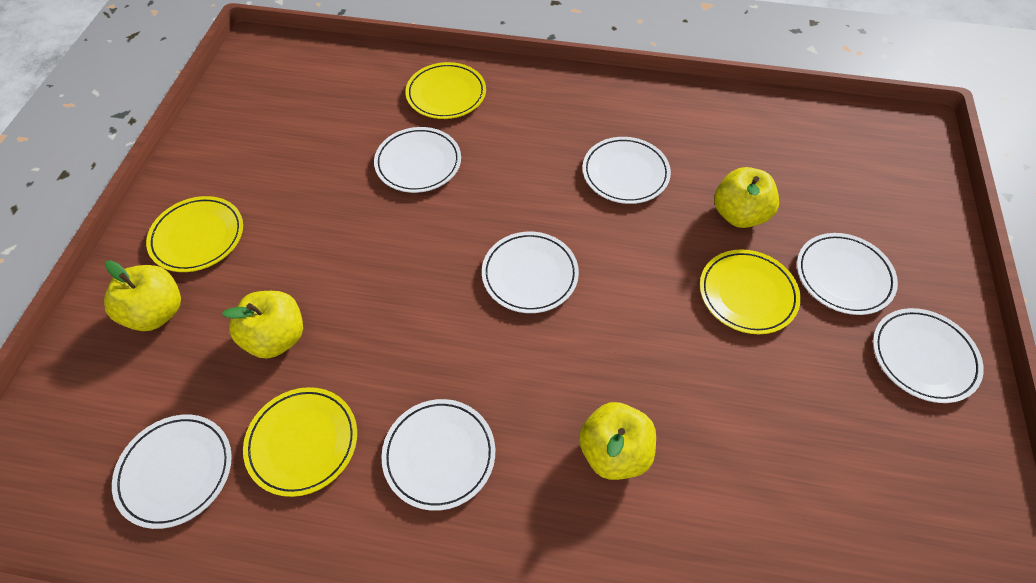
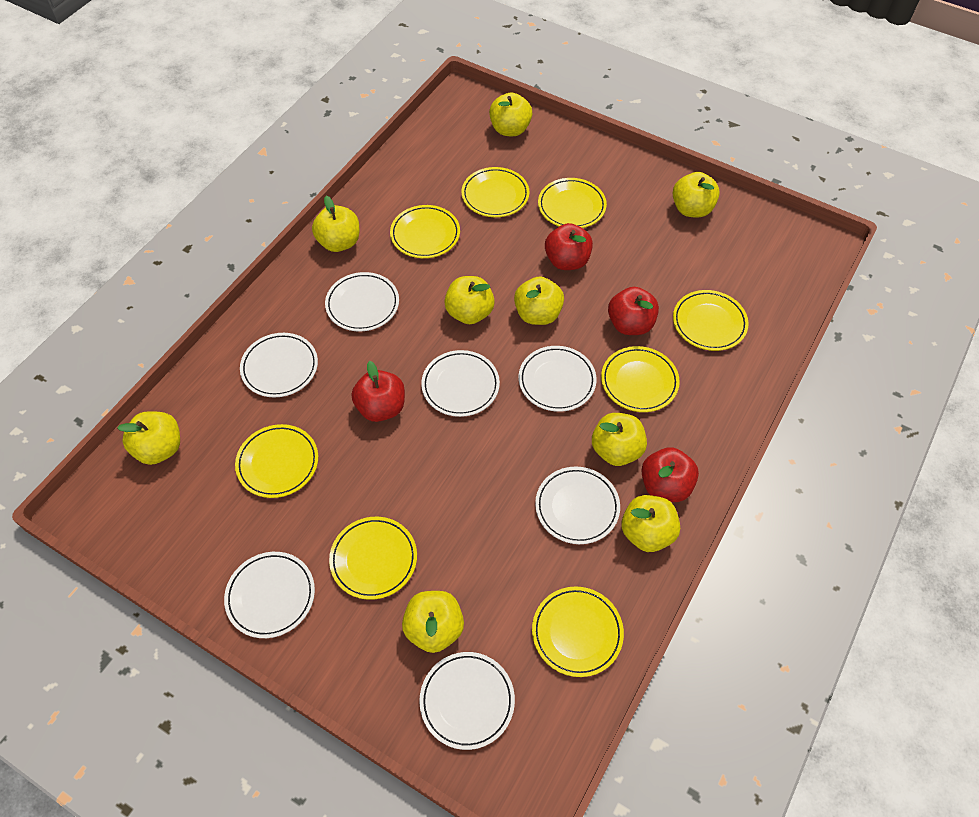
red apple: none = 0 -> [351,361,405,422] [545,223,593,270] [608,287,659,335] [641,447,699,502] = 4
yellow apple: [104,260,181,331] [222,291,303,359] [579,402,656,480] [714,167,779,228] = 4 -> [117,411,180,465] [312,196,359,252] [402,591,464,653] [444,276,495,324] [489,92,533,136] [514,277,564,325] [592,413,647,466] [621,495,680,552] [673,172,720,218] = 9
yellow plate: [146,196,243,272] [243,387,357,497] [405,62,486,119] [700,249,801,334] = 4 -> [235,424,318,498] [329,517,417,600] [390,205,460,258] [462,167,529,217] [532,587,624,677] [538,178,607,228] [601,346,680,412] [673,290,749,351] = 8

